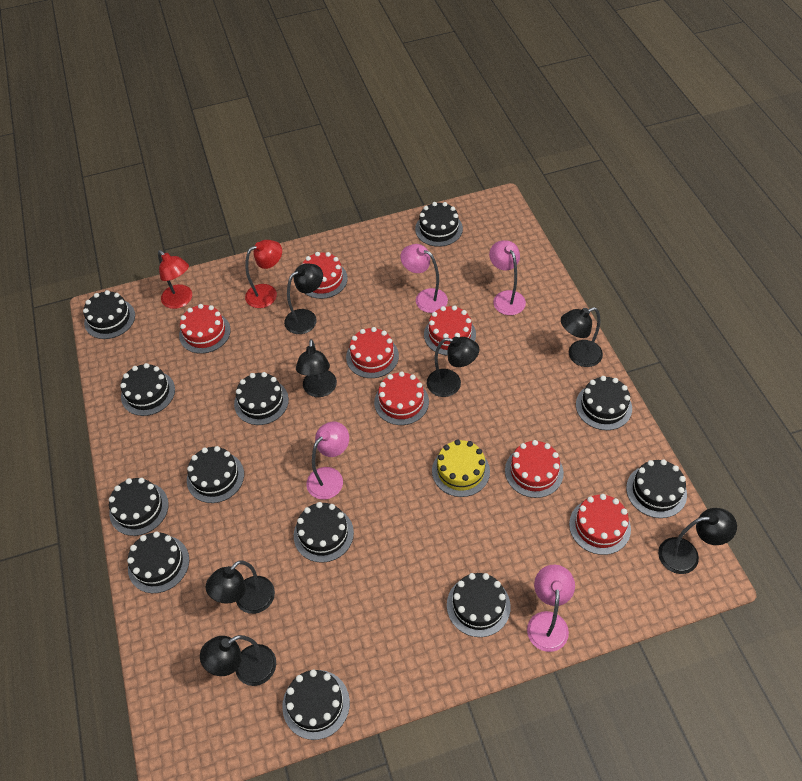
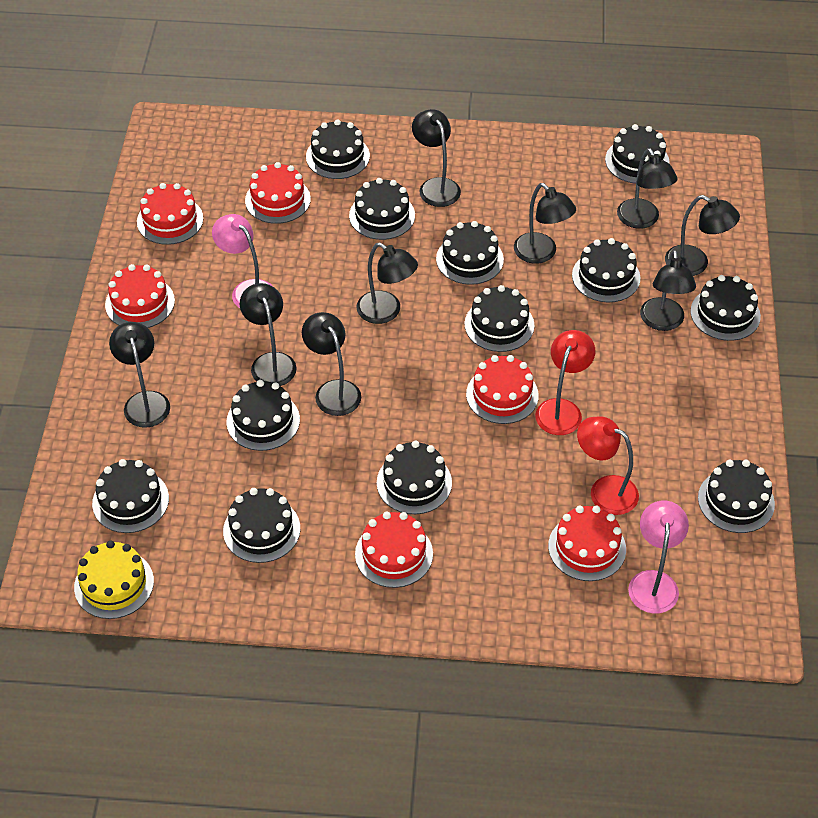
black lamp: [200,635,276,686] [206,560,275,614] [284,263,323,334] [296,339,337,397] [427,337,479,397] [561,307,603,367] [658,508,737,574] = 7 -> [109,322,170,428] [240,283,297,386] [302,312,361,416] [357,243,418,324] [412,109,461,207] [514,183,576,264] [617,148,678,229] [640,250,696,331] [665,195,740,276] = 9
pink lamp: [306,422,349,499] [401,244,448,313] [489,240,526,315] [527,565,575,652] = 4 -> [212,214,272,308] [628,501,689,614] = 2
red cake: [179,304,231,354] [302,252,348,299] [346,327,399,378] [374,371,429,425] [424,305,476,356] [505,440,564,498] [569,494,631,555] = 7 -> [105,264,175,328] [137,183,203,245] [245,162,311,224] [355,512,433,588] [466,355,539,424] [548,506,626,581] = 6

